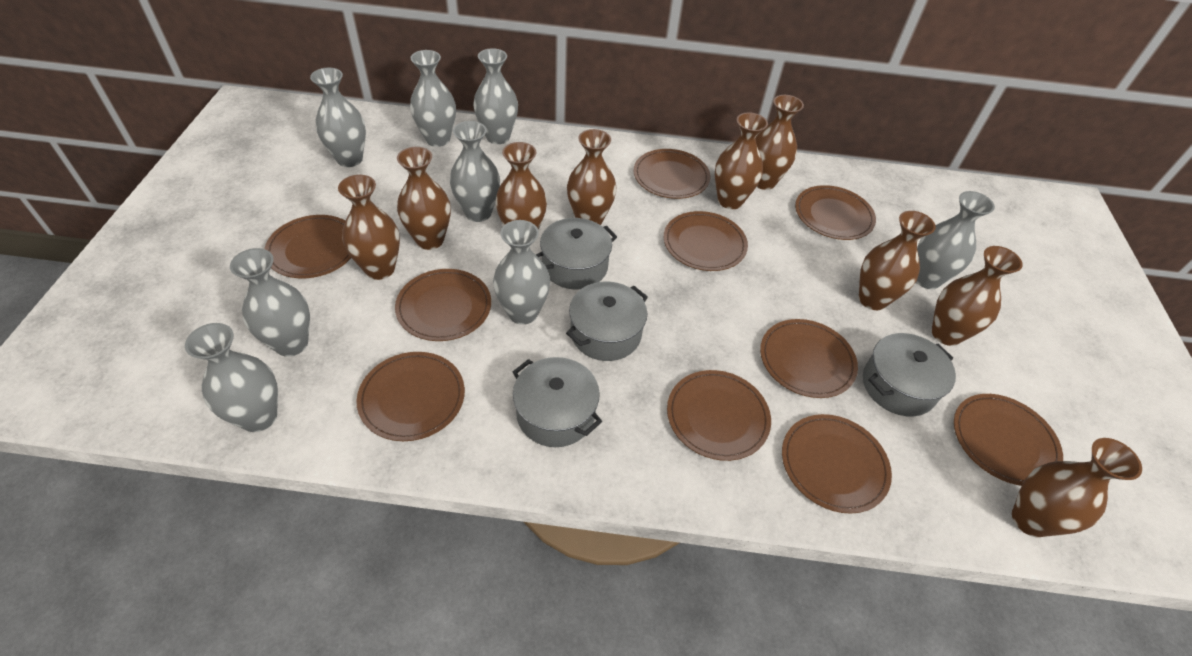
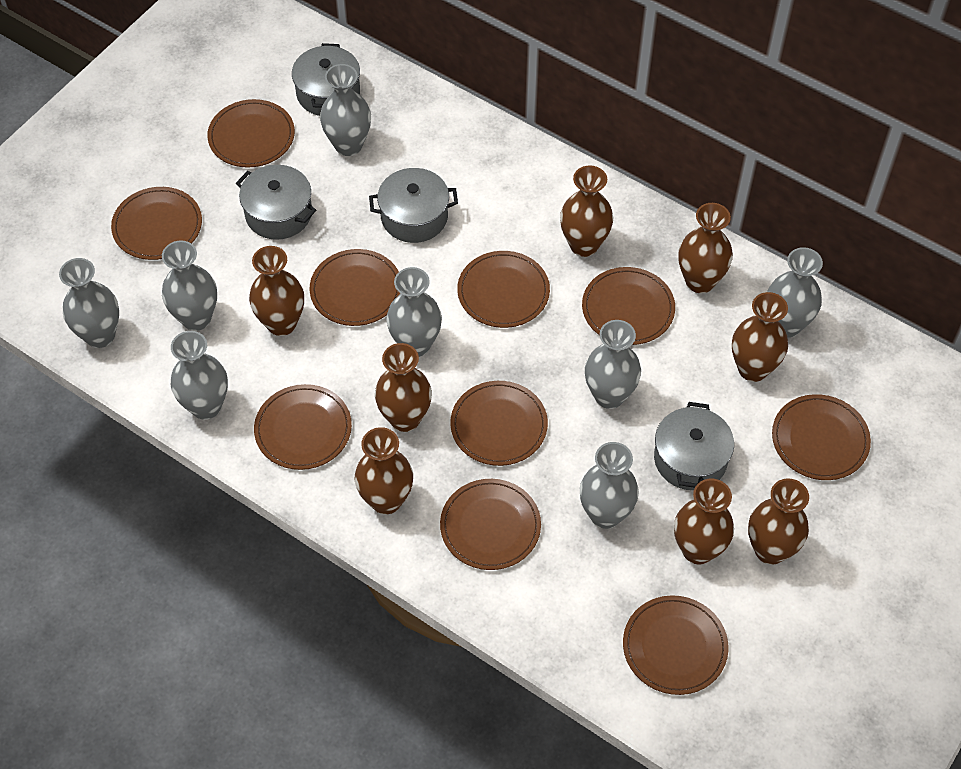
brown vase: [338,175,400,280] [397,147,451,250] [495,142,547,230] [567,129,616,225] [715,112,768,209] [756,95,804,190] [859,211,936,310] [931,246,1023,346] [1012,438,1142,537] = 9 -> [249,246,304,336] [355,427,413,514] [375,343,432,432] [560,165,613,257] [674,479,734,565] [678,203,733,293] [732,292,788,382] [748,478,809,565] = 8

